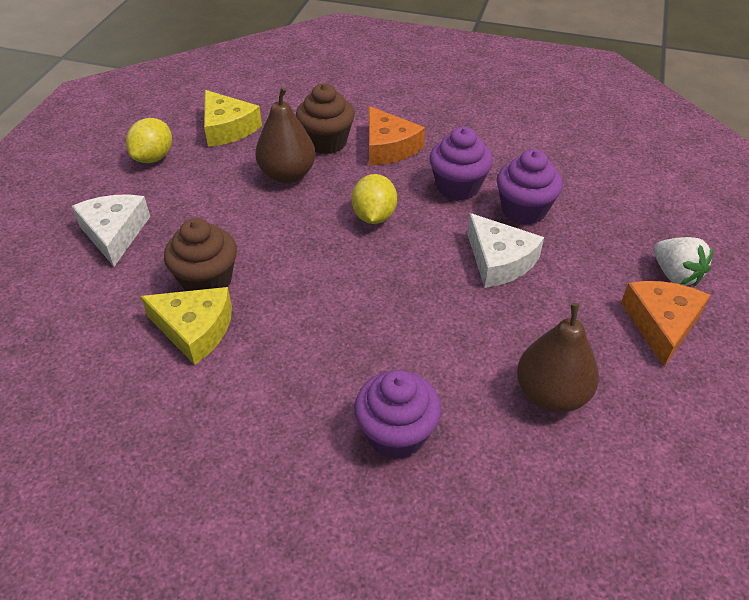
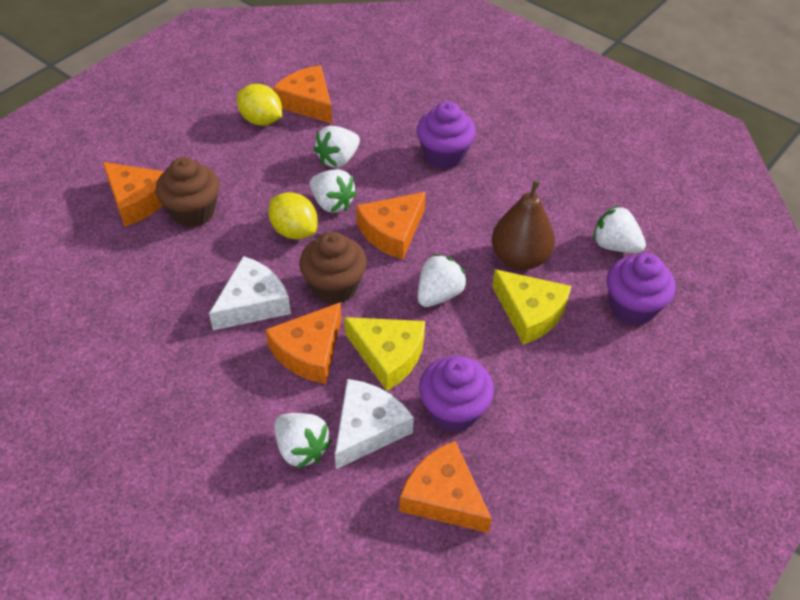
brown pear: [255,87,316,183] [517,303,599,413] = 2 -> [492,180,555,270] = 1
orange cheese: [369,106,425,166] [621,281,710,366] = 2 -> [103,162,164,227] [265,302,341,384] [273,65,332,124] [356,192,426,260] [399,441,492,533] = 5
white strawberry: [654,237,713,286] = 1 -> [274,413,332,469] [310,169,357,213] [314,126,360,168] [418,254,467,307] [593,205,646,253] = 5

